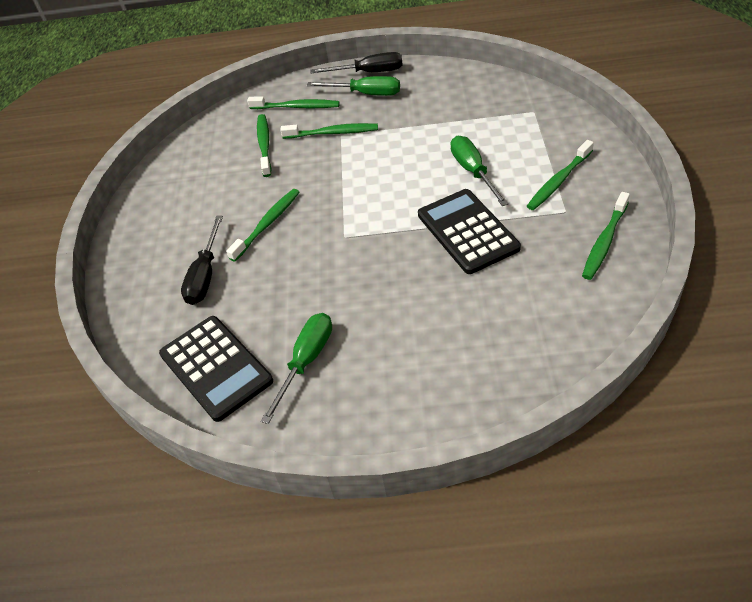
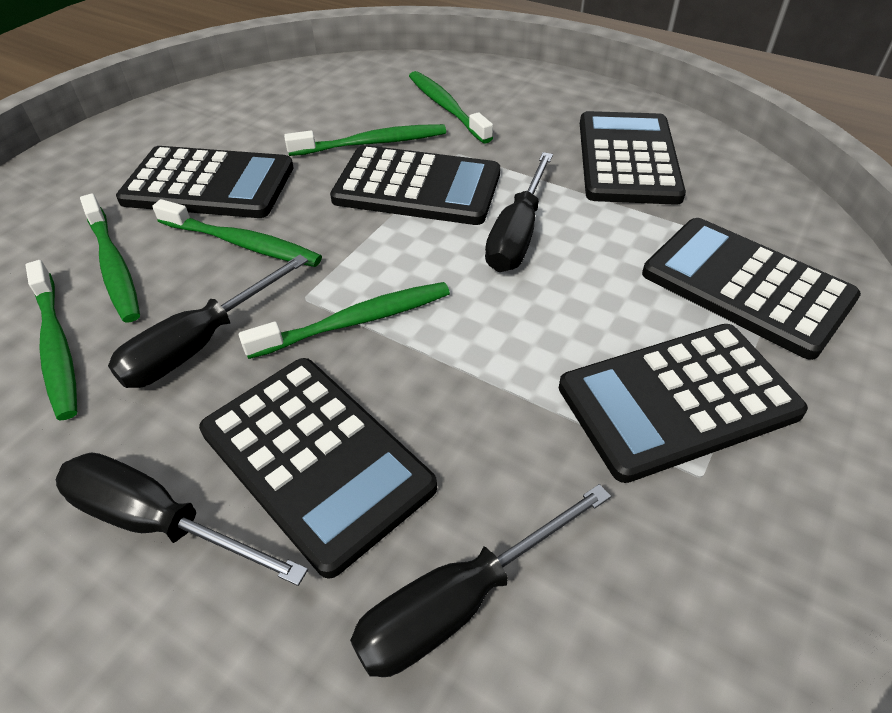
black calculator: [159,316,273,422] [418,189,521,274] = 2 -> [116,146,293,218] [199,358,437,579] [330,145,500,225] [559,324,808,483] [580,111,686,205] [642,218,861,360] = 6
black screwdriver: [181,215,223,305] [311,52,403,73] = 2 -> [56,453,308,586] [108,255,308,388] [350,484,611,677] [485,152,553,272] = 4
green screwdriver: [261,313,332,424] [307,76,400,96] [450,136,509,206] = 3 -> none = 0

